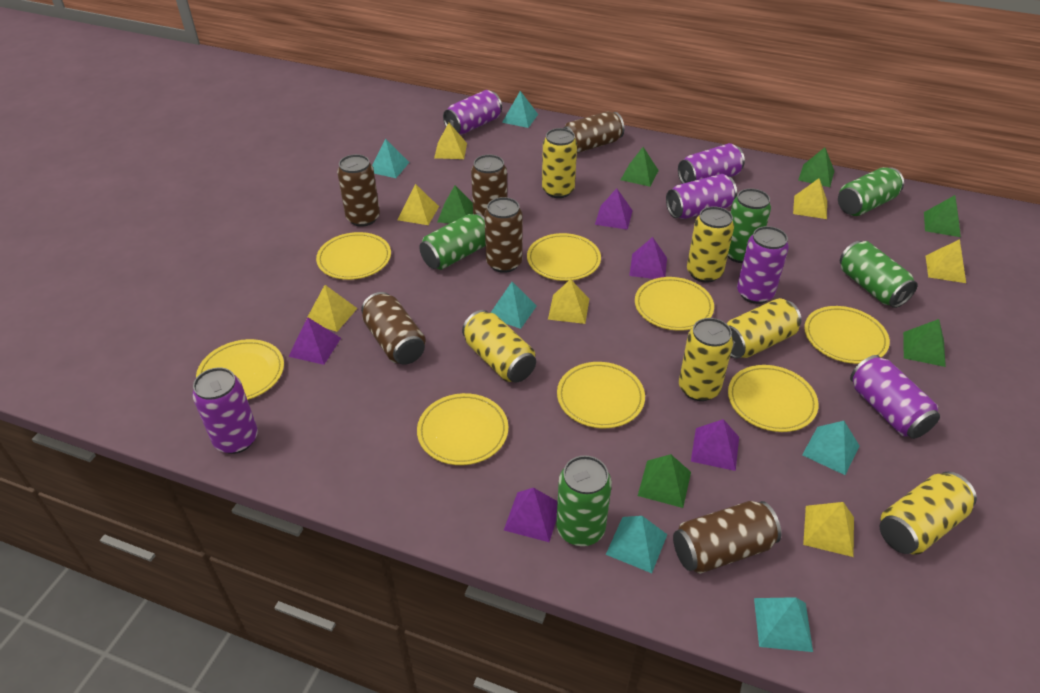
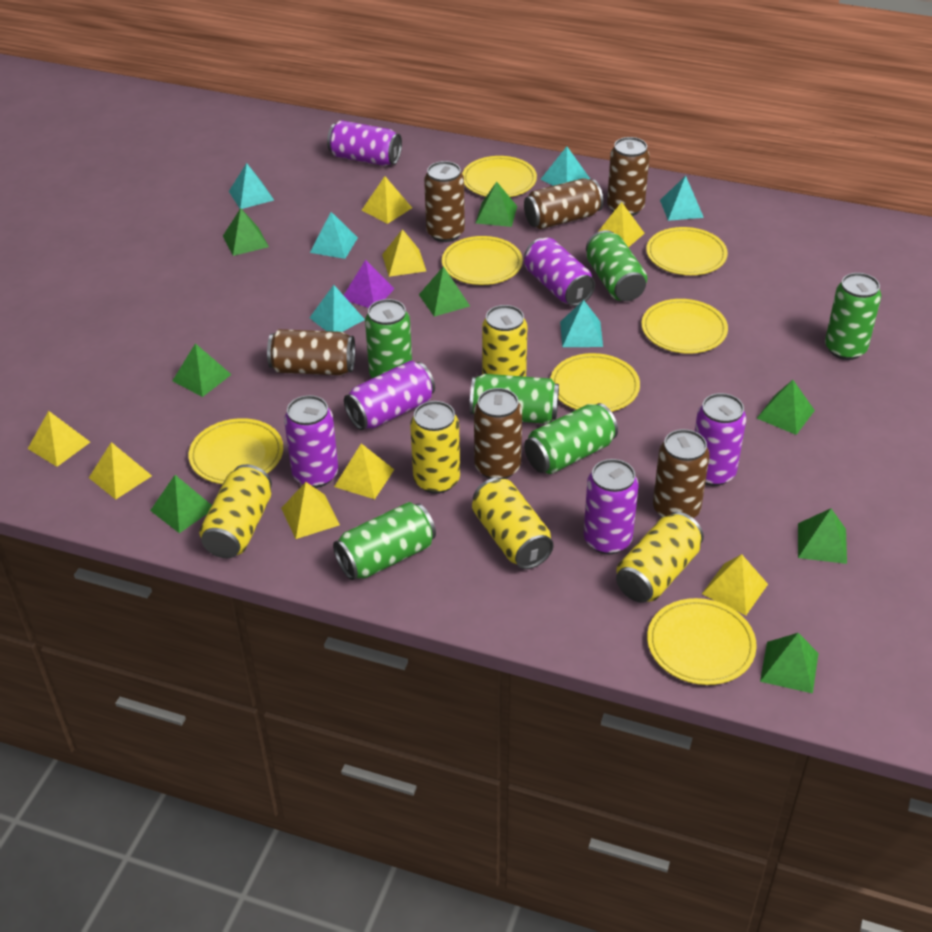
green can: [419,213,485,270] [556,456,612,546] [728,188,771,263] [838,167,904,216] [840,241,918,308] = 5 -> [333,502,436,580] [365,299,412,378] [470,374,559,424] [524,403,618,474] [586,230,647,301] [825,273,881,360] = 6
green pyramid: [437,185,473,224] [621,147,659,187] [638,454,691,508] [798,147,834,187] [903,319,946,367] [924,195,961,237] = 6 -> [150,475,212,533] [173,343,232,397] [223,208,269,256] [419,266,470,317] [476,182,517,227] [757,380,815,435] [760,633,819,693] [798,508,847,564] = 8
purple pyramid: [288,317,341,365] [504,488,558,542] [595,188,633,230] [629,237,667,279] [691,419,739,471] = 5 -> [344,260,395,308] = 1
yellow can: [462,310,536,383] [542,128,577,198] [679,318,733,401] [687,206,734,283] [727,298,801,359] [880,472,977,555] = 6 -> [199,464,272,558] [410,401,460,494] [472,478,554,569] [482,305,528,377] [616,512,704,603] = 5
yellow plate: [196,339,284,400] [316,232,391,280] [417,393,508,465] [527,233,601,281] [557,362,645,428] [635,277,714,331] [728,365,818,432] [804,306,890,364] = 8 -> [189,418,283,484] [442,236,523,285] [462,156,537,197] [550,353,640,412] [641,299,728,354] [646,227,728,275] [647,598,757,685] = 7
yellow pyramid: [308,285,357,332] [398,184,439,225] [434,123,467,159] [548,279,589,324] [793,178,827,219] [803,502,854,557] [926,239,966,283] = 7 -> [28,411,90,467] [89,442,152,500] [281,482,340,539] [334,443,394,499] [362,176,412,224] [382,229,426,277] [598,202,645,247] [702,554,768,615] = 8

